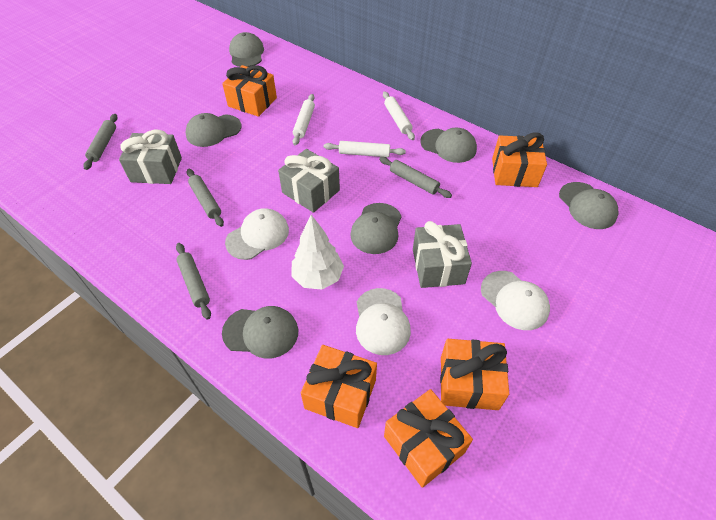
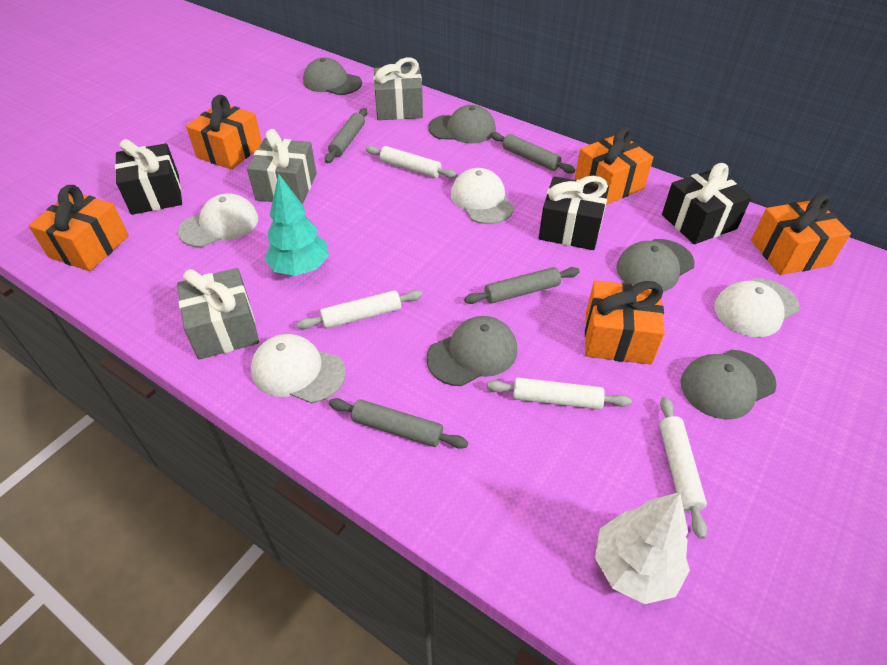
black gift: none = 0 -> [115,139,182,215] [539,176,609,250] [662,163,751,244] = 3
grey cap: [185,113,242,147] [222,306,298,359] [229,32,264,67] [350,203,402,254] [420,128,477,163] [559,182,618,229] = 6 -> [303,58,362,95] [426,316,517,386] [428,105,496,143] [616,239,695,292] [681,350,777,420] = 5
turquoise tree: none = 0 -> [264,173,329,276] = 1
white cap: [225,208,289,260] [356,288,411,355] [481,271,550,330] = 3 -> [178,193,258,247] [251,334,346,403] [451,168,514,224] [714,278,799,337] = 4
white rolling pin: [293,94,315,145] [324,141,406,157] [383,91,415,140] = 3 -> [297,290,423,329] [366,146,457,179] [487,377,632,410] [659,397,707,539] = 4

